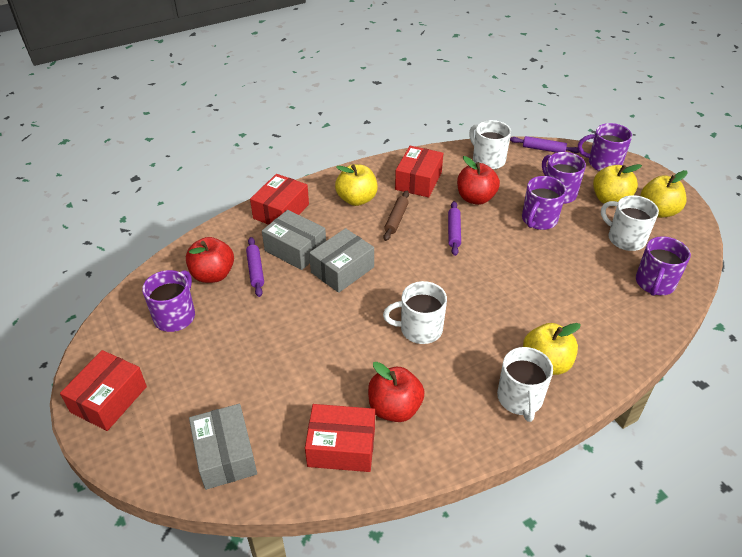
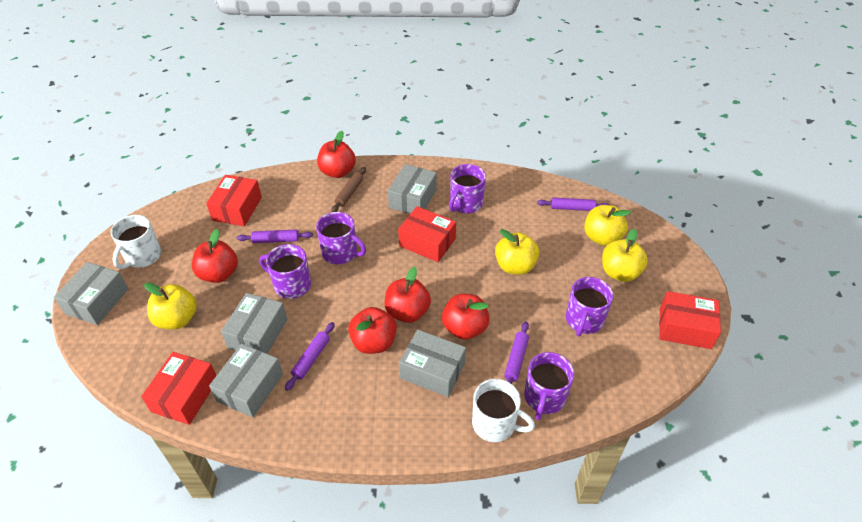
grey box: [189,404,257,490] [262,210,326,270] [309,228,374,293] = 3 -> [54,262,128,325] [209,344,283,417] [221,293,287,354] [388,164,437,214] [399,330,466,397] = 5
purple rolling pin: [246,237,264,297] [448,201,461,256] [510,136,579,153] = 3 -> [237,230,313,243] [285,322,335,391] [504,321,529,384] [537,198,609,211] = 4
red apple: [186,237,234,283] [368,362,424,422] [457,156,500,205] = 3 -> [192,229,238,283] [317,131,356,178] [348,307,397,354] [385,267,431,323] [442,294,490,340] = 5
white mug: [383,281,447,344] [469,120,511,169] [497,347,553,422] [601,195,659,251] = 4 -> [111,215,161,269] [472,379,535,442] = 2

